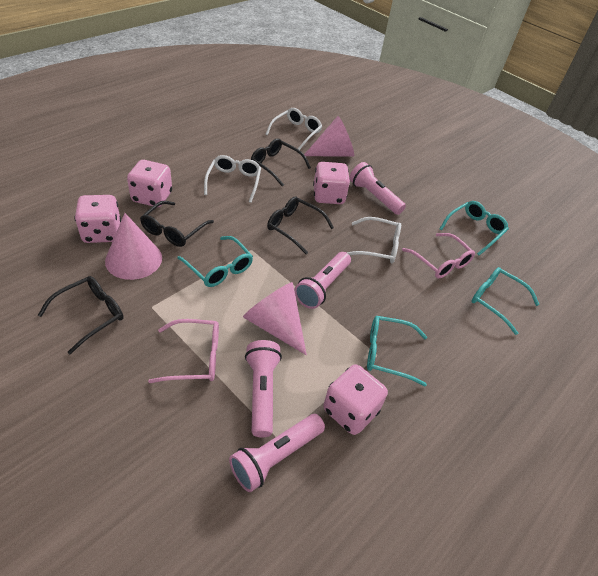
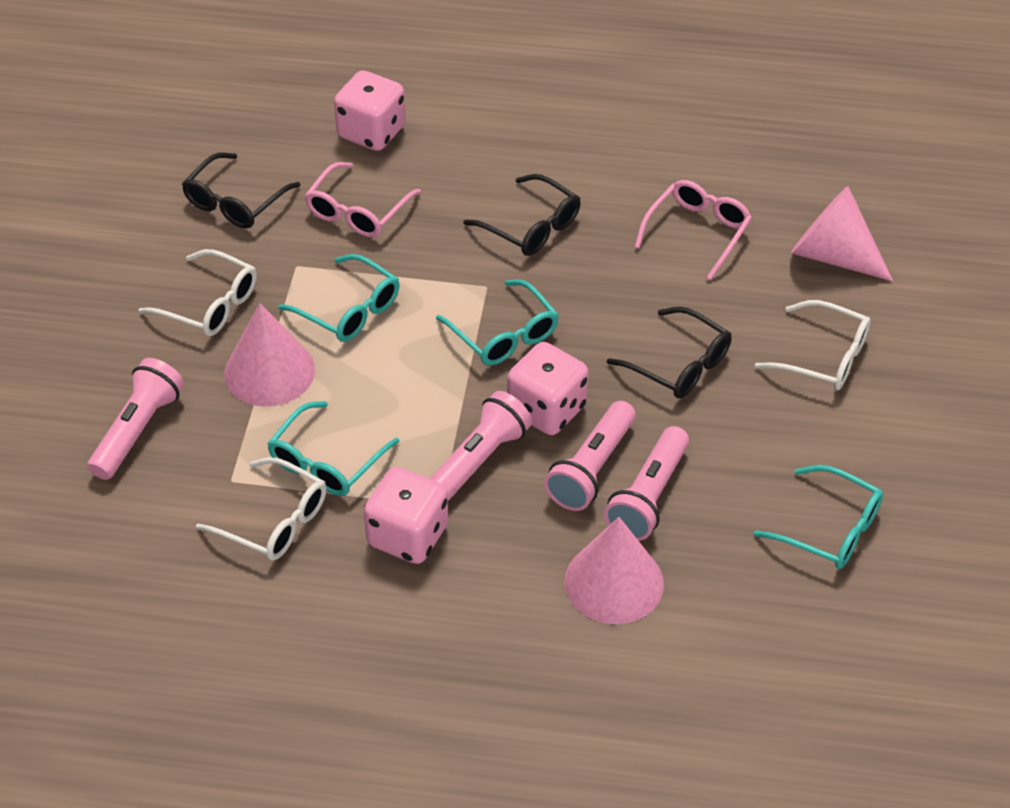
black glasses: [38,276,124,354] [140,201,214,247] [251,138,311,186] [267,197,334,254] = 4 -> [182,152,301,228] [463,174,581,256] [607,307,732,398] = 3
pink dice: [74,195,121,243] [127,160,172,207] [313,162,350,204] [323,364,388,435] = 4 -> [334,71,406,151] [364,467,448,564] [507,342,588,435] = 3

